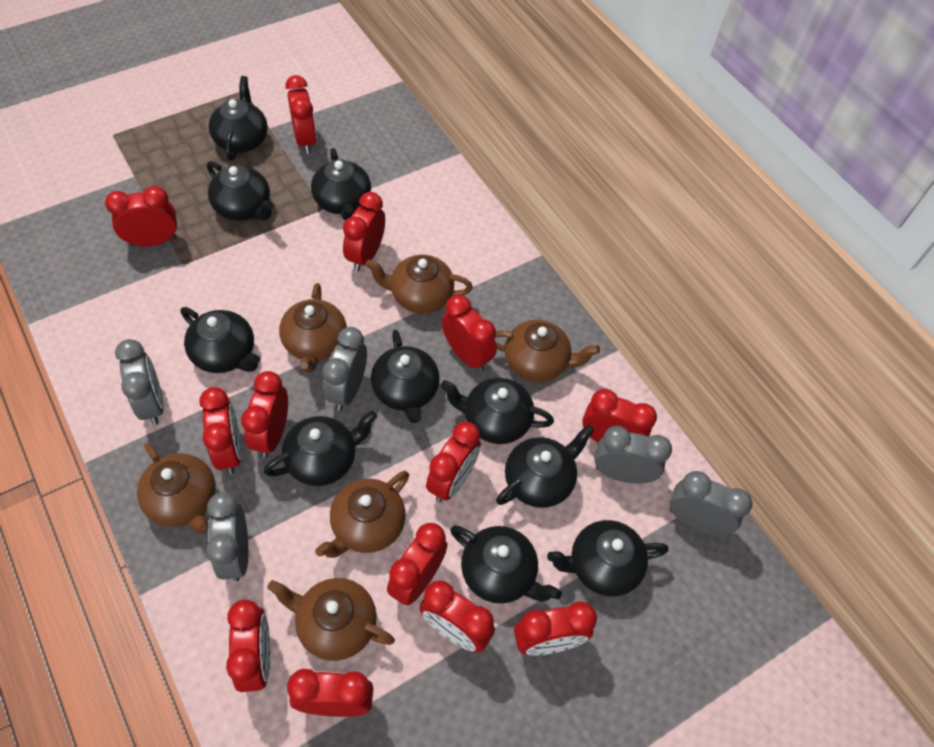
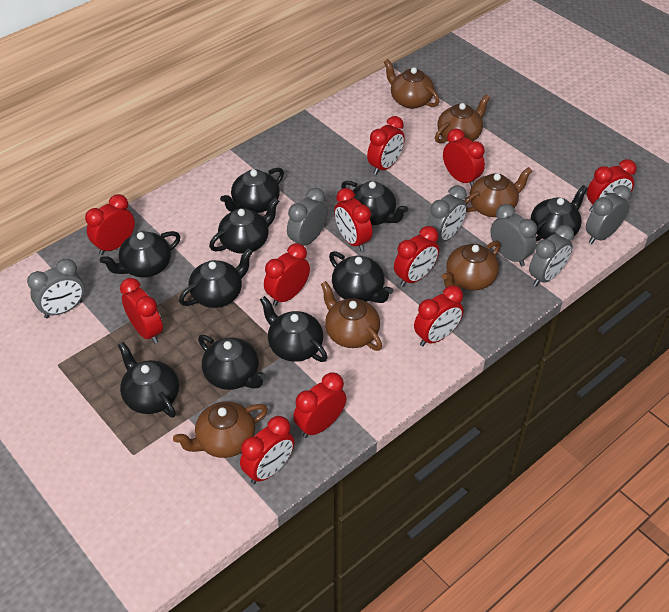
grey clock: [115,339,164,425] [206,492,248,582] [322,327,367,411] [595,426,672,483] [670,471,752,535] = 5 -> [27,259,84,318] [287,188,327,245] [427,185,467,243] [490,204,537,266] [529,225,574,286] [586,185,631,244] = 6
red clock: [105,186,177,246] [199,387,242,474] [226,600,270,692] [241,371,288,458] [285,75,317,154] [287,669,373,717] [343,192,385,272] [387,523,448,605] [419,580,495,653] [426,422,481,502] [442,295,497,372] [514,601,597,656] [582,389,657,443] = 13 -> [85,194,135,255] [120,278,163,344] [240,416,295,484] [264,243,310,306] [293,372,346,438] [334,188,372,252] [367,116,405,175] [394,226,439,287] [414,285,464,346] [443,128,485,187] [587,159,637,212] = 11

